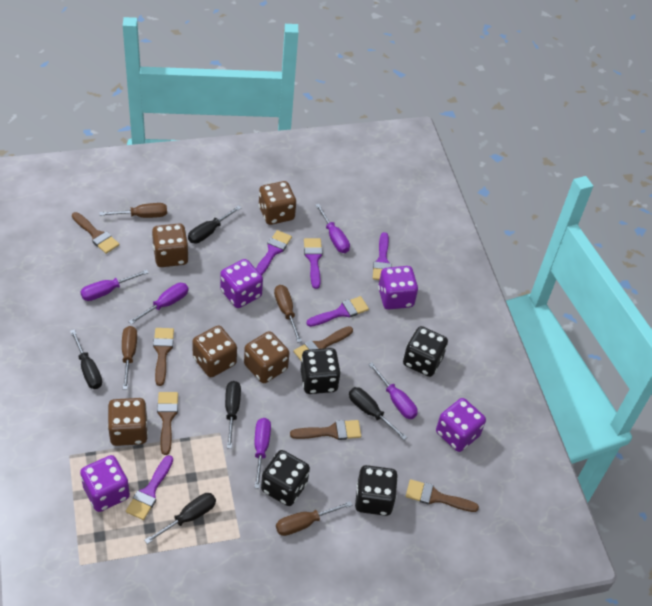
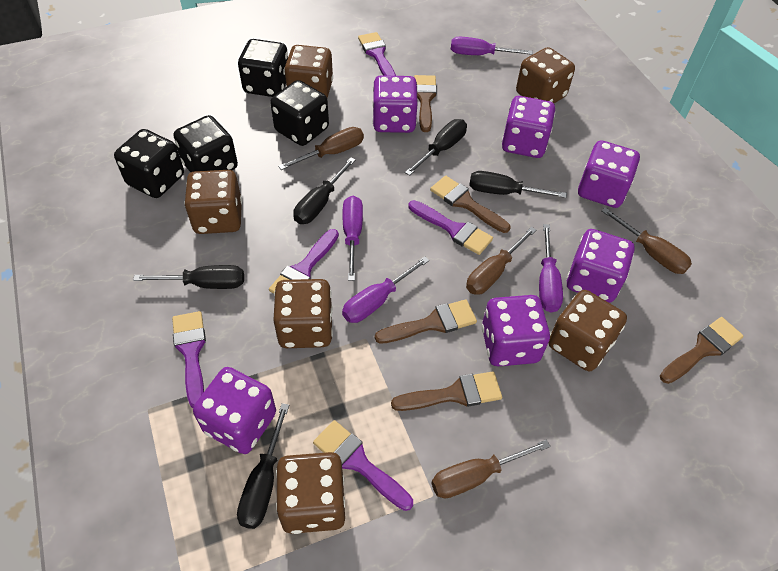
brown brush: [72,212,119,254] [153,328,174,386] [157,392,178,455] [290,420,361,440] [293,326,353,361] [406,479,479,512] = 6 -> [375,299,477,344] [391,371,502,411] [414,75,437,132] [430,176,510,233] [660,317,744,384] = 5
brown dice: [108,398,148,446] [152,223,189,267] [192,326,237,377] [244,331,290,383] [259,181,296,225] = 5 -> [184,170,242,234] [273,279,333,348] [276,452,345,534] [284,45,333,98] [516,47,575,103] [548,290,627,371] = 6
purple dice: [80,455,130,512] [220,259,263,308] [378,266,418,310] [436,398,486,452] = 4 -> [193,367,276,454] [372,75,418,133] [482,295,550,366] [502,96,555,158] [567,229,635,303] [578,140,640,208] = 6
purple screwdriver: [80,270,148,301] [128,283,188,325] [254,418,271,489] [315,204,350,253] [368,363,418,419] = 5 -> [342,256,429,323] [343,196,363,281] [451,37,533,55] [539,224,563,313] = 4

